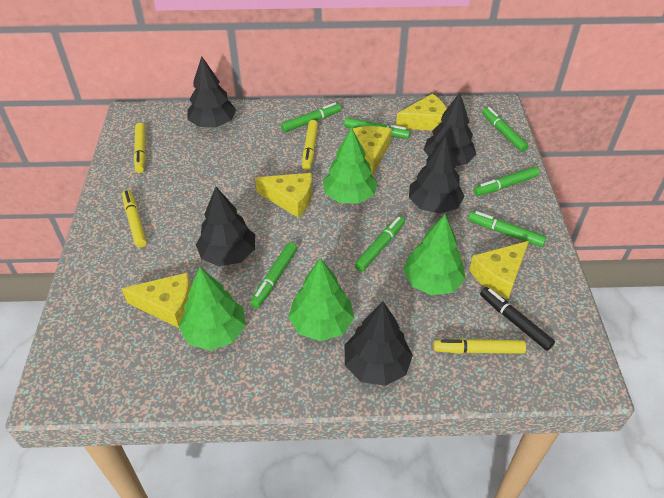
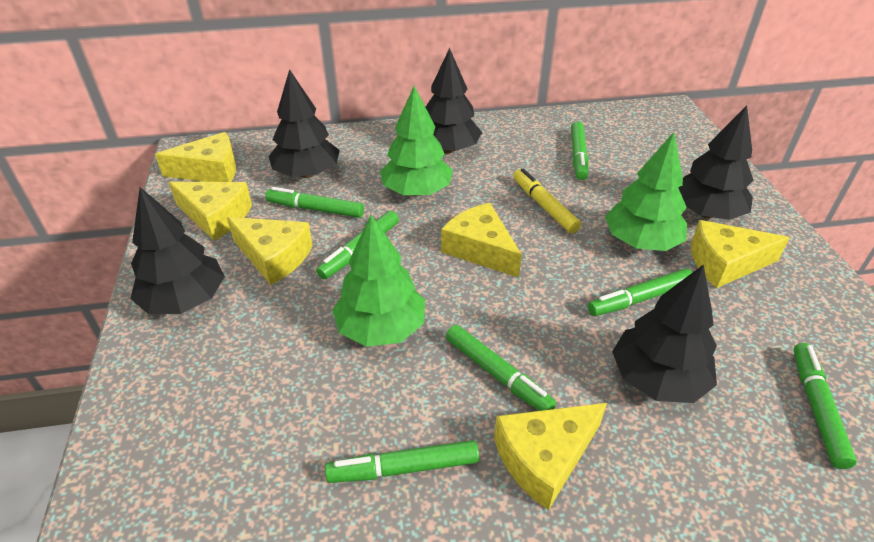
black marker: [480,287,555,351] = 1 -> none = 0
green tree: [179,267,246,350] [288,258,354,341] [323,127,377,204] [403,215,466,295] = 4 -> [332,215,425,347] [380,86,453,196] [605,132,687,251] = 3
yellow cheese: [122,273,191,328] [255,173,312,218] [352,126,392,176] [396,94,447,131] [469,241,529,299] = 5 -> [155,132,236,182] [168,182,252,240] [227,217,313,285] [441,203,522,278] [494,403,607,510] [691,220,790,288] = 6
yellow marker: [122,190,147,248] [134,123,146,173] [302,120,318,170] [433,339,526,354] = 4 -> [513,168,581,233] = 1

